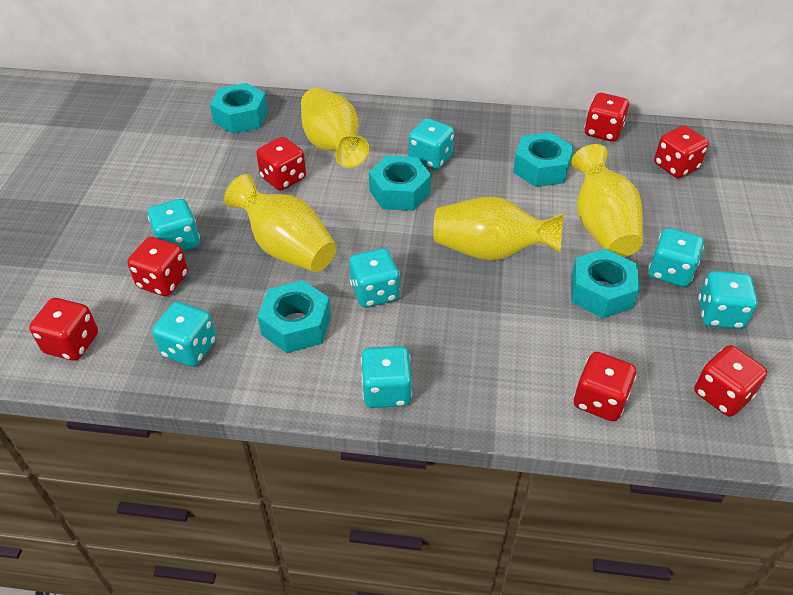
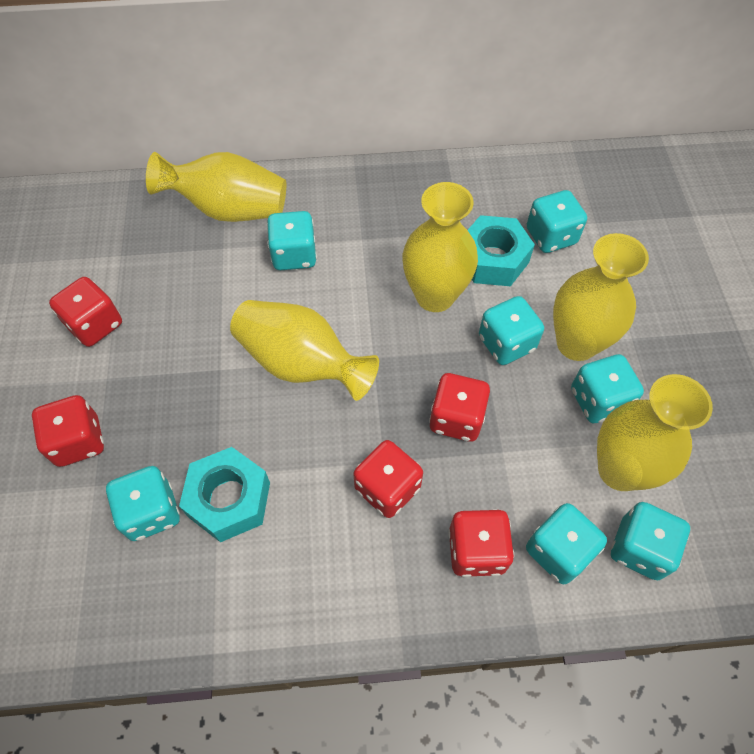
red dice: [29,298,98,361] [127,237,188,296] [256,137,306,191] [574,352,636,421] [584,93,629,142] [654,126,709,178] [694,345,767,417] = 7 -> [32,395,104,467] [49,277,122,347] [353,440,423,518] [429,373,490,442] [448,509,514,577] = 5
turquoise nut: [210,83,268,134] [258,280,331,353] [369,156,431,211] [513,132,574,187] [571,249,640,318] = 5 -> [179,447,270,542] [468,215,535,286] = 2
yellow vase: [224,174,337,272] [301,88,369,168] [433,196,563,261] [571,144,643,257] = 4 -> [146,152,286,222] [230,300,379,401] [403,182,478,312] [553,233,649,361] [597,374,713,491] = 5

